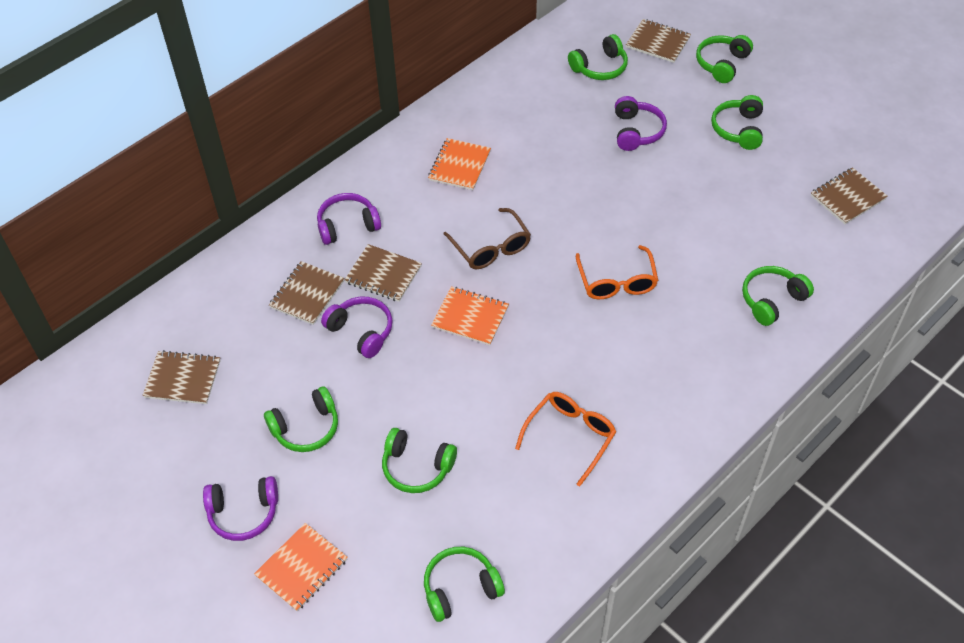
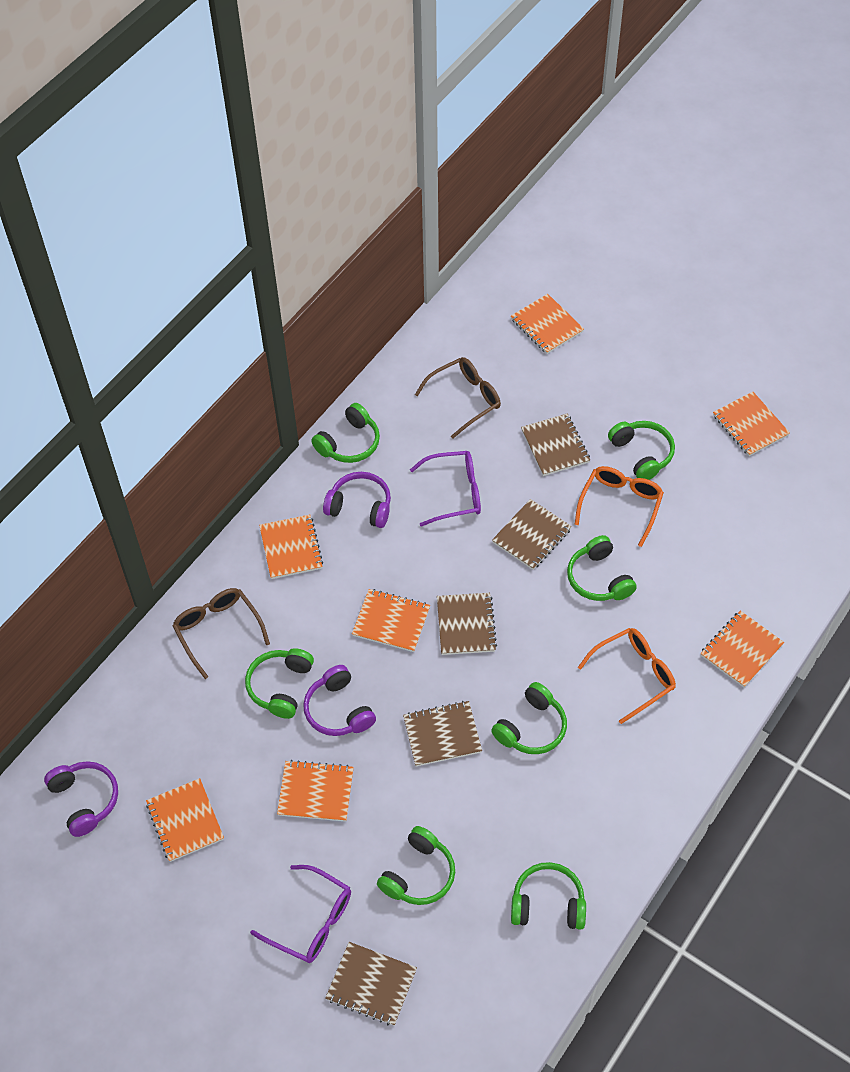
brown glasses: [444,208,531,269] = 1 -> [172,588,270,679] [415,357,501,439] = 2
orange notebook: [254,523,348,611] [428,138,491,190] [431,286,509,346] = 3 -> [146,778,224,862] [259,514,323,579] [277,760,354,822] [352,589,430,652] [511,294,584,354] [700,611,784,688] [713,392,790,456] = 7
purple glasses: none = 0 -> [250,865,351,963] [410,451,481,526] = 2
purple headphones: [203,476,278,541] [317,193,381,245] [321,297,393,358] [615,96,667,151] = 4 -> [44,761,118,837] [303,665,376,736] [323,472,391,528] = 3

